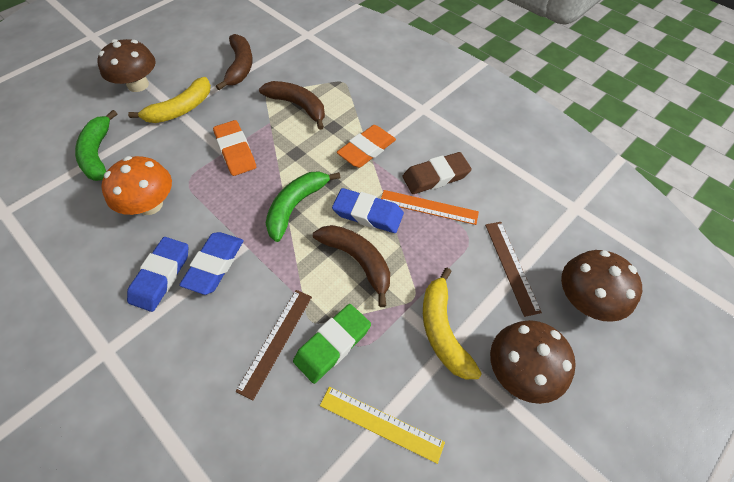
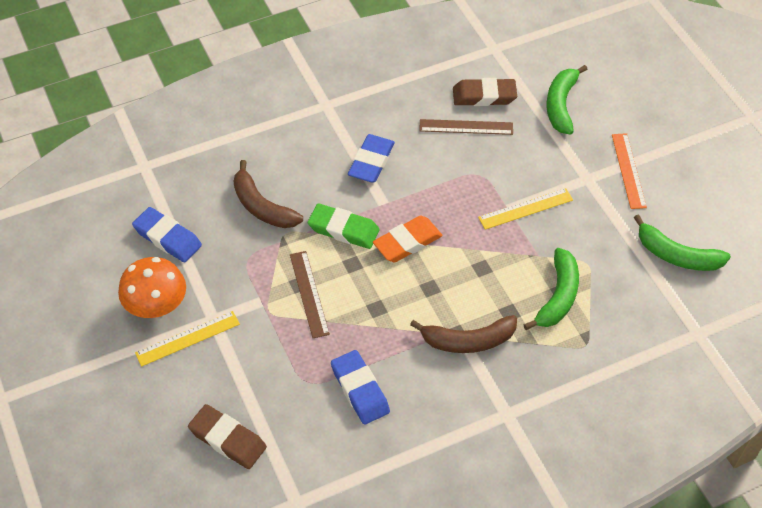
brown banana: [216,34,253,90] [259,81,325,130] [313,225,390,307] = 3 -> [233,160,303,228] [410,315,517,353] = 2
brown eraser: [402,152,472,194] = 1 -> [188,404,267,469] [453,78,517,106] = 2
brown mushroom: [97,39,156,92] [490,320,576,404] [561,250,642,322] = 3 -> none = 0
green banana: [75,110,117,181] [266,171,341,242] = 2 -> [523,248,579,330] [546,65,587,135] [634,214,731,271] = 3
orange eraser: [213,120,256,176] [337,125,396,168] = 2 -> [373,216,442,262] = 1
yellow banana: [128,77,211,123] [423,268,482,379] = 2 -> none = 0
yellow ruler: [320,387,445,464] = 1 -> [135,311,240,367] [478,188,573,230] = 2

